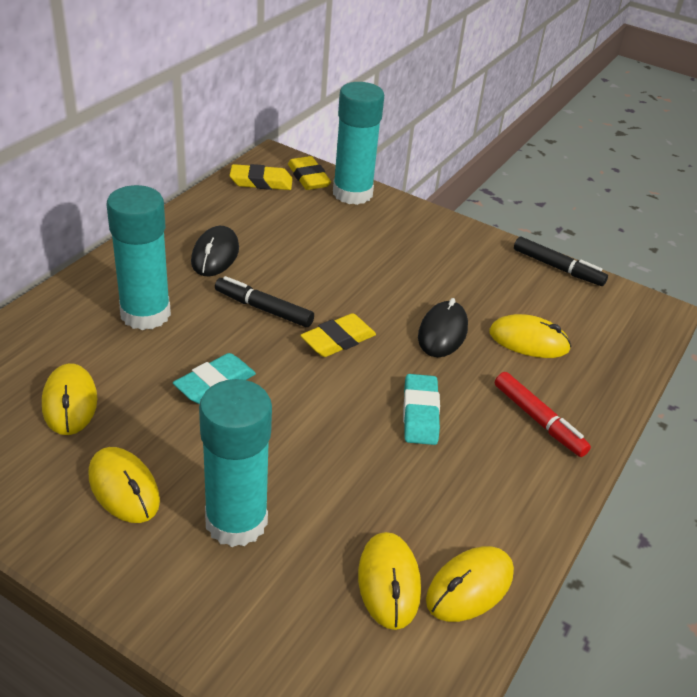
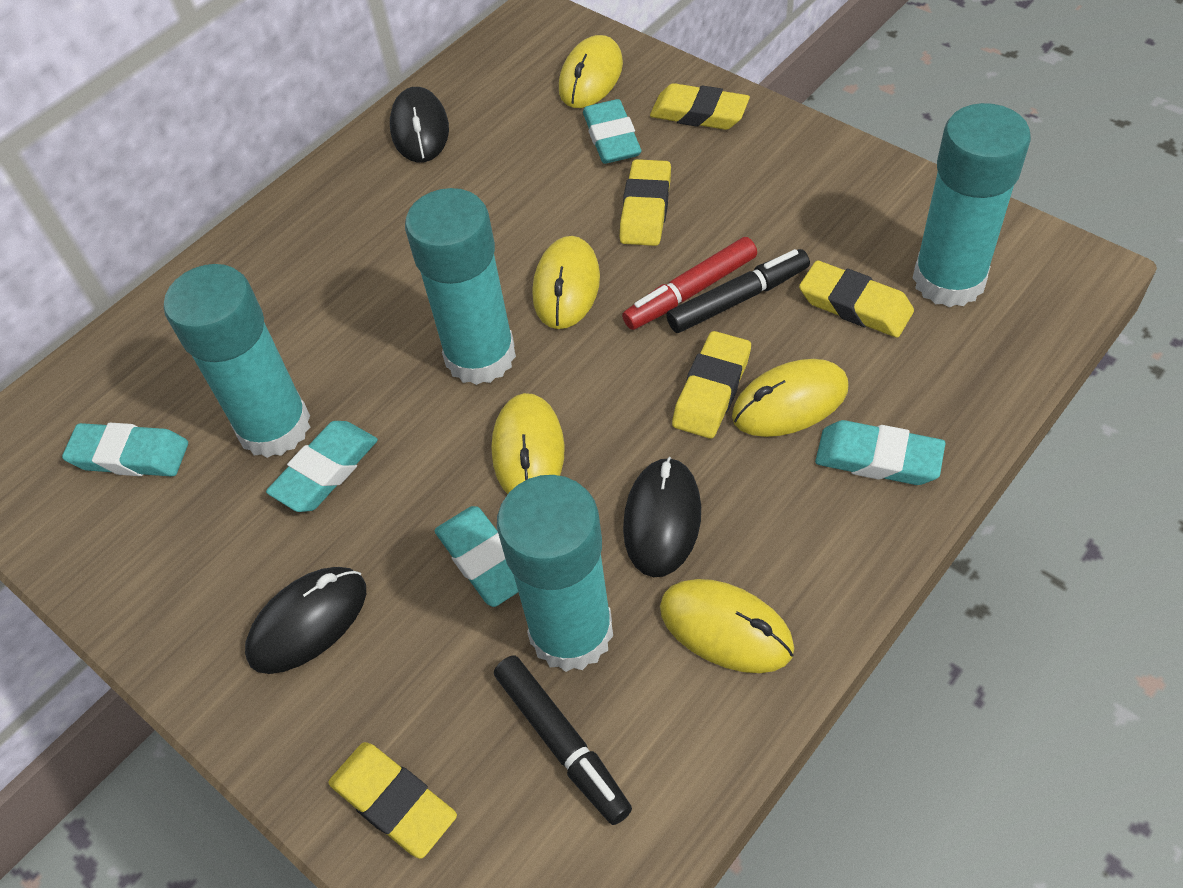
black mouse: [191,226,239,276] [418,298,468,357] = 2 -> [245,567,366,674] [390,87,449,163] [623,457,701,577] = 3
turquoise eraser: [173,353,256,404] [403,374,440,445] = 2 -> [62,423,188,477] [266,421,378,512] [435,506,518,607] [583,99,641,164] [815,420,945,485] = 5
turquoise glue stick: [107,185,171,330] [199,379,272,547] [333,82,384,205] = 3 -> [164,264,310,458] [405,188,516,385] [497,475,613,672] [913,103,1031,307] = 4
yellow eraser: [230,164,293,190] [288,156,331,190] [300,313,376,357] = 3 -> [328,742,457,859] [620,159,671,246] [650,83,750,130] [672,331,751,439] [799,261,914,338] = 5

